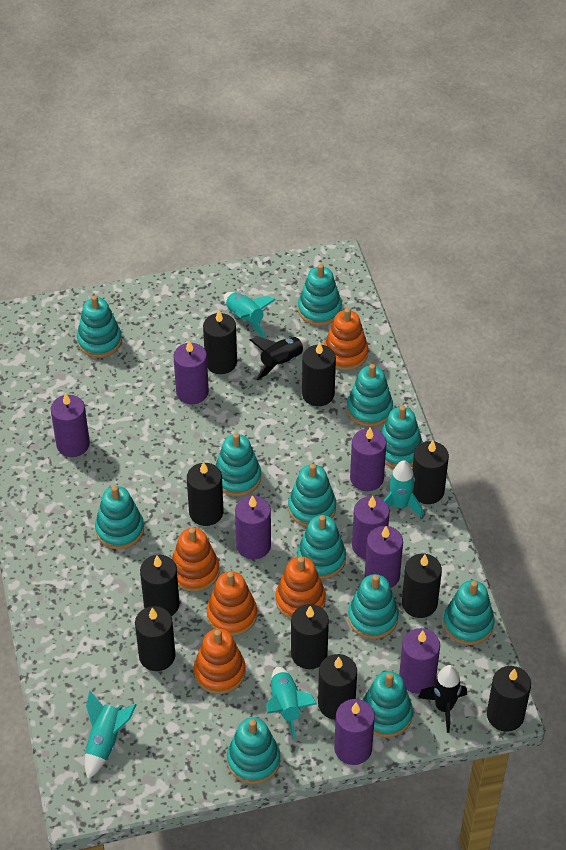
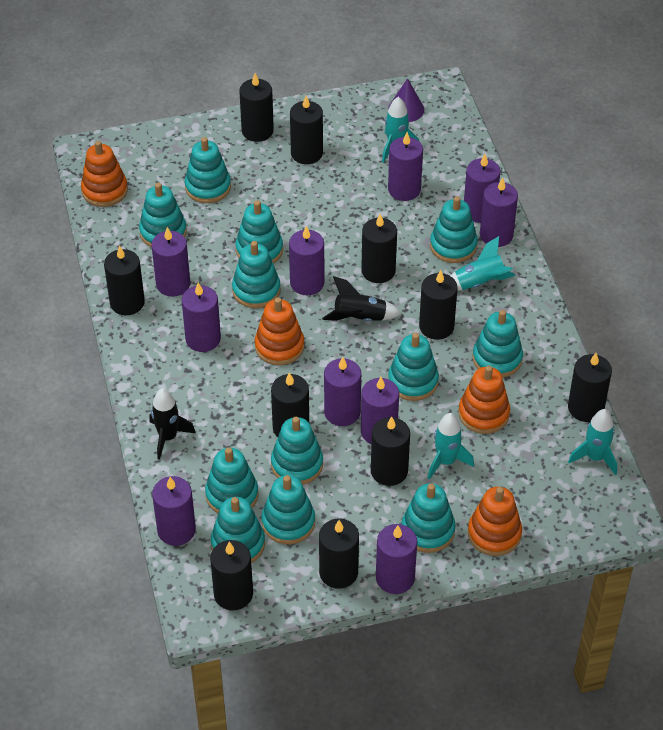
orange stacking toy: [172,528,219,592] [194,629,246,694] [207,571,257,636] [276,557,326,619] [324,308,368,370] = 5 -> [81,141,128,207] [255,297,304,365] [459,365,510,434] [468,487,522,556] = 4
purple candle: [51,393,90,457] [173,340,209,404] [235,495,271,559] [334,699,375,765] [350,427,387,491] [352,496,390,560] [365,526,403,588] [399,628,440,694] = 8 -> [151,227,190,297] [152,476,196,546] [182,283,221,352] [289,226,324,295] [324,357,361,426] [361,377,399,444] [376,524,417,594] [388,132,423,201] [464,154,500,223] [480,177,518,247] = 10
purple cone: none = 0 -> [388,78,424,122] = 1

